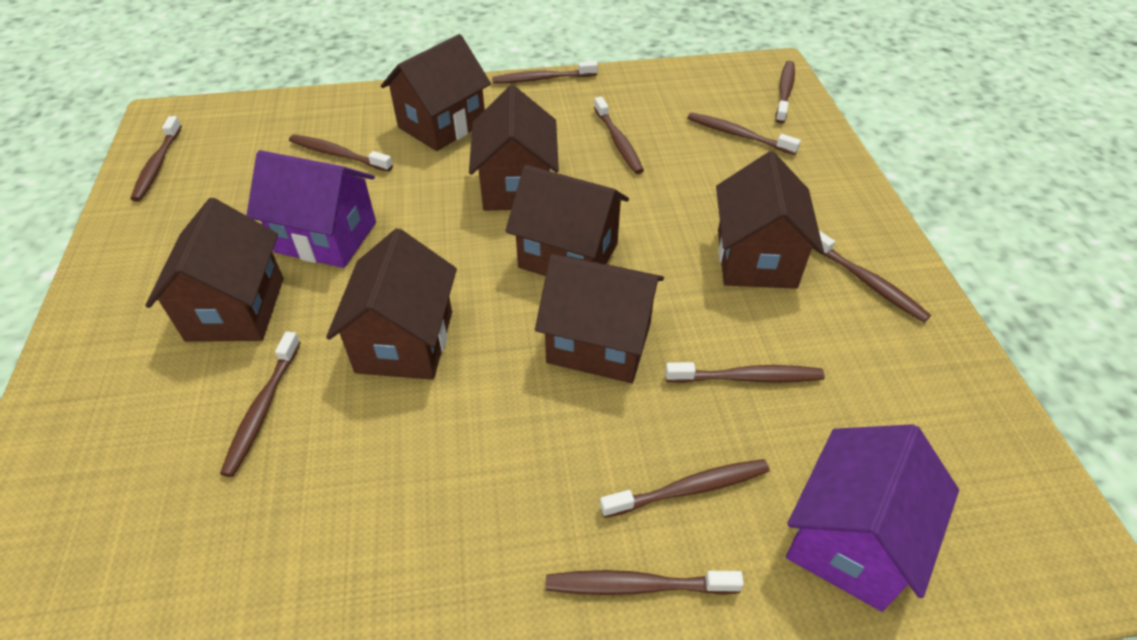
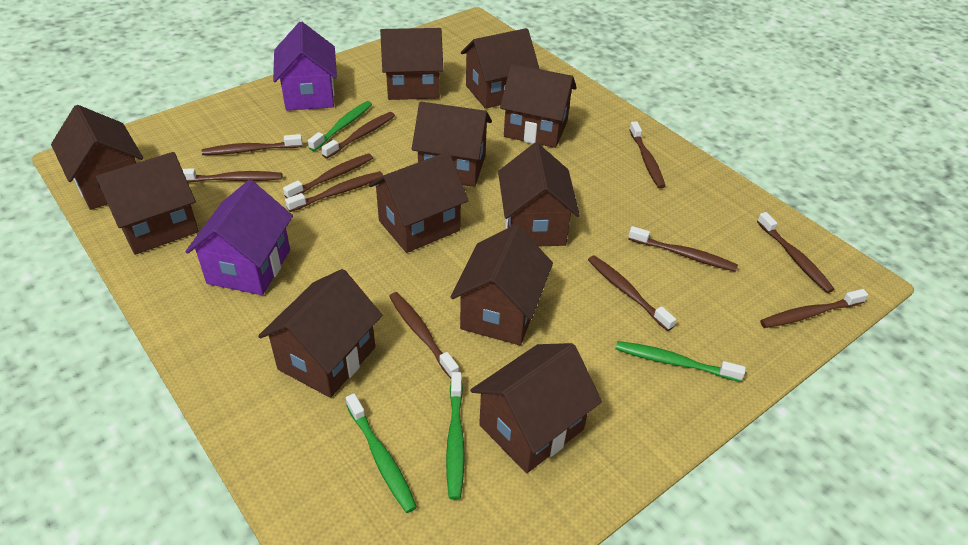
brown house: [145,198,283,342] [326,228,457,380] [381,34,491,151] [469,85,559,211] [505,165,629,276] [535,254,664,383] [716,151,824,289] = 7 -> [51,105,143,210] [96,152,199,255] [258,269,382,398] [369,152,469,253] [380,28,443,100] [412,102,492,187] [451,225,553,345] [461,28,540,109] [470,343,602,473] [498,143,580,247] [500,64,577,148] = 11
green toothbrush: none = 0 -> [308,101,372,151] [346,393,417,513] [446,372,465,500] [616,341,746,382] = 4

